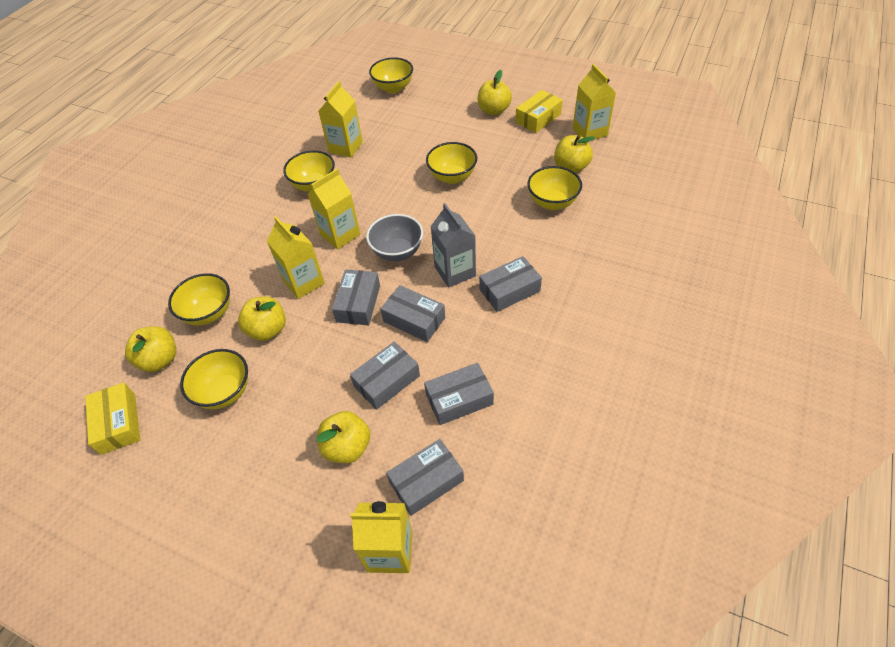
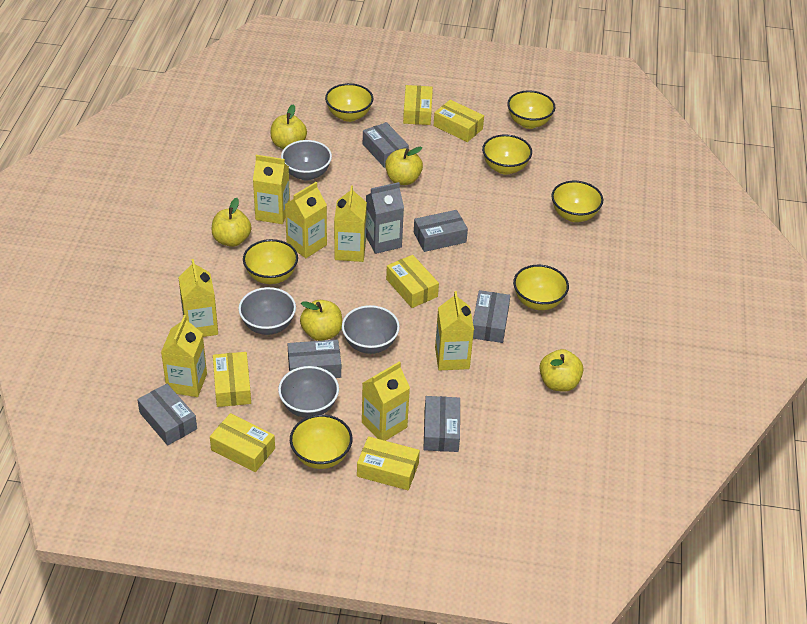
grey bowl: [366,214,423,261] = 1 -> [238,287,296,335] [278,366,339,418] [281,140,332,181] [342,305,400,354] = 4
yellow bowl: [168,273,230,326] [180,349,248,409] [283,150,335,192] [369,57,413,93] [426,142,477,184] [527,166,582,210] = 6 -> [243,239,298,284] [290,414,353,469] [325,83,373,122] [482,134,532,175] [507,90,556,129] [513,265,569,310] [551,181,603,222] = 7
yellow box: [85,383,140,455] [515,90,563,133] = 2 -> [210,413,275,472] [213,352,251,407] [357,436,420,490] [386,255,439,308] [403,85,433,125] [434,100,484,142] = 6
yellow carton: [267,216,325,299] [308,169,360,249] [318,81,363,158] [351,501,413,573] [573,64,616,140] = 5 -> [161,315,207,397] [178,259,218,337] [253,155,290,224] [285,182,327,258] [334,186,367,262] [362,361,410,441] [435,291,474,371] = 7

